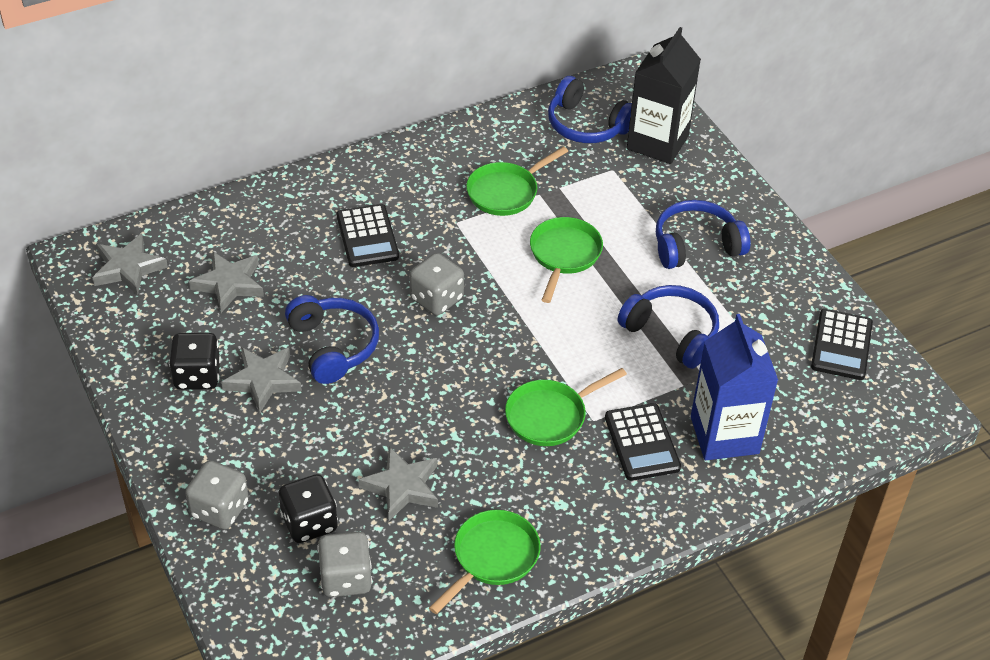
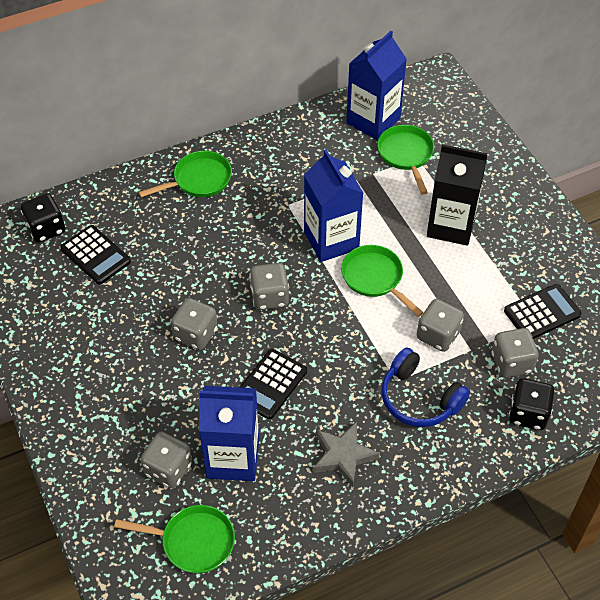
blue carton: [691,314,778,460] = 1 -> [199,386,259,481] [304,149,363,262] [346,31,407,141] = 3
blue headphones: [285,295,379,384] [548,76,632,143] [618,285,719,369] [656,200,750,269] = 4 -> [381,348,470,427] = 1
grey dice: [185,460,249,530] [317,532,372,597] [410,253,464,315] = 3 -> [140,432,192,488] [171,298,218,350] [250,263,289,310] [417,299,464,352] [491,328,539,378] = 5
grey star: [92,233,168,295] [189,252,264,313] [221,347,302,413] [358,446,438,521] = 4 -> [313,422,380,487] = 1

